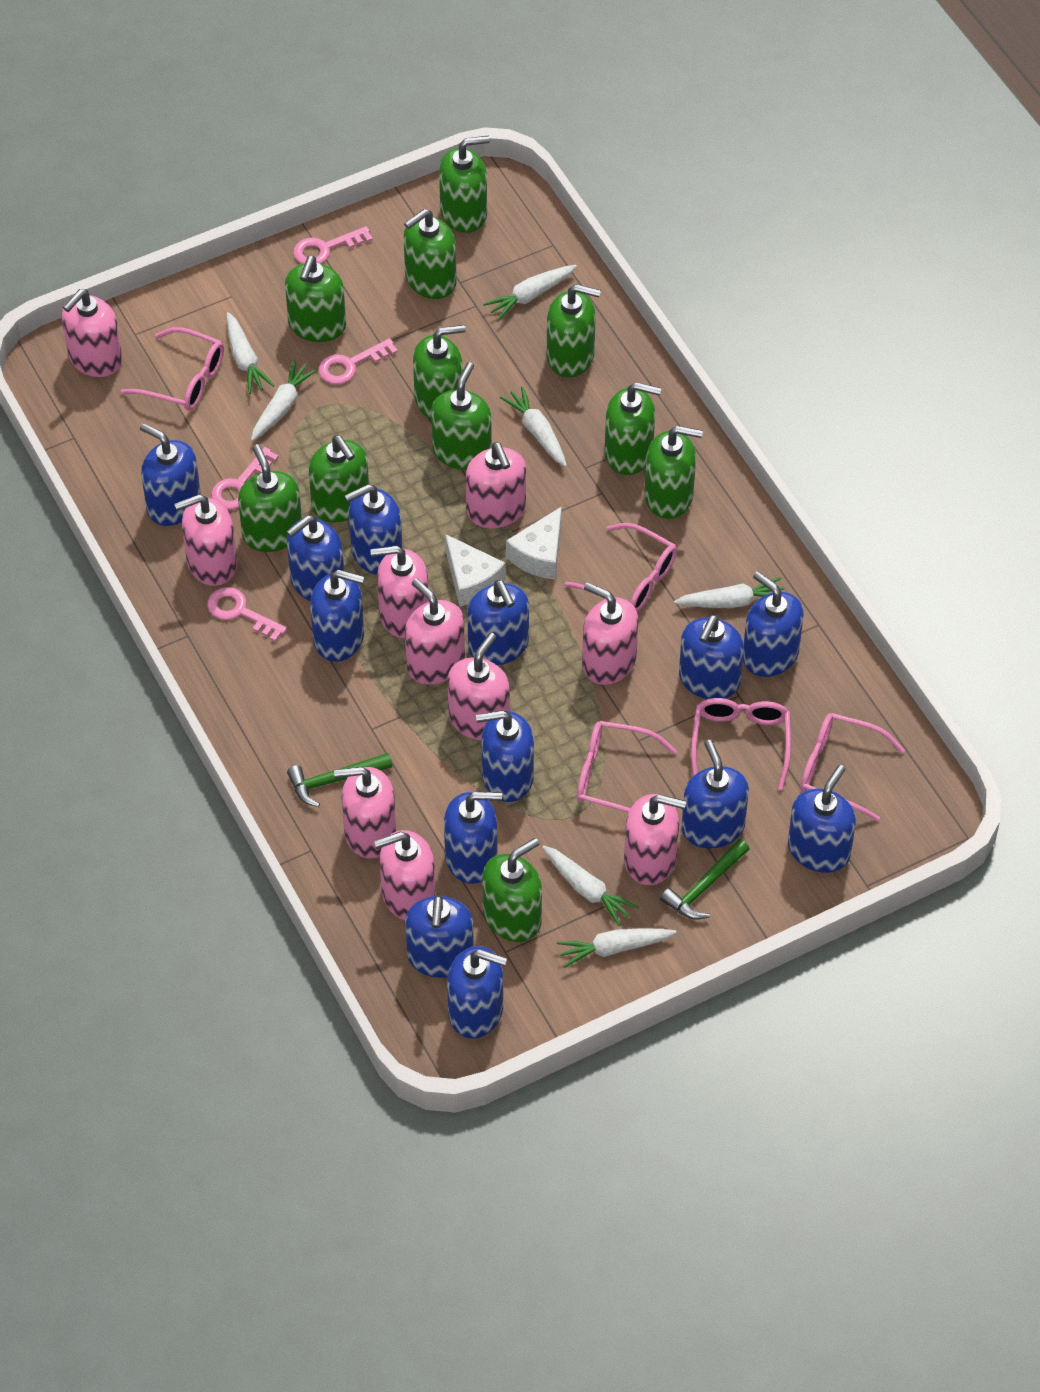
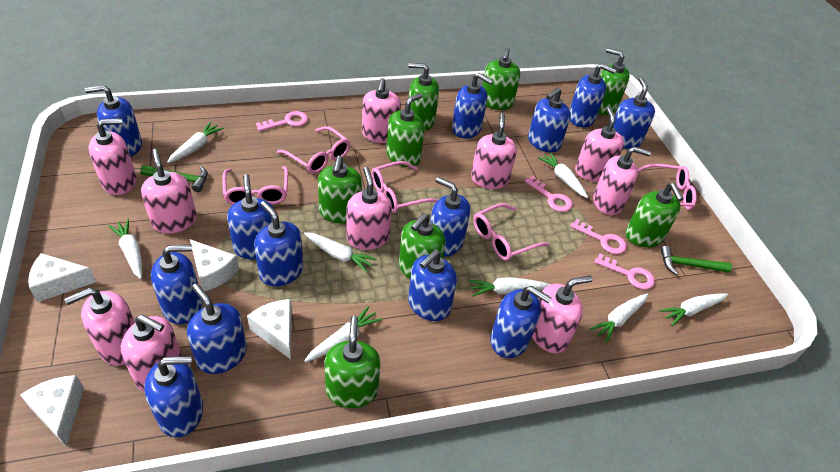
green soap dispenser: [238,444,302,552] [285,256,346,342] [308,436,369,522] [404,209,457,299] [413,325,466,419] [431,362,492,470] [439,136,490,233] [482,838,542,942] [547,284,601,377] [605,382,661,475] [645,426,703,519] = 11 -> [318,155,362,224] [324,316,381,408] [386,93,425,167] [399,213,446,279] [408,63,439,131] [482,48,520,110] [598,48,630,115] [626,183,684,248] = 8
white carrot: [227,312,274,394] [251,360,317,441] [483,265,577,321] [500,386,567,467] [542,845,639,926] [557,928,677,968] [674,577,784,608] = 7 -> [108,219,142,279] [167,122,224,163] [304,232,377,273] [304,306,382,362] [469,277,550,297] [538,152,588,198] [590,294,648,343] [659,293,728,326] = 8
white cheese: [445,534,506,607] [506,506,562,580] = 2 -> [20,375,84,446] [28,253,96,302] [190,239,239,291] [247,299,292,359] = 4

